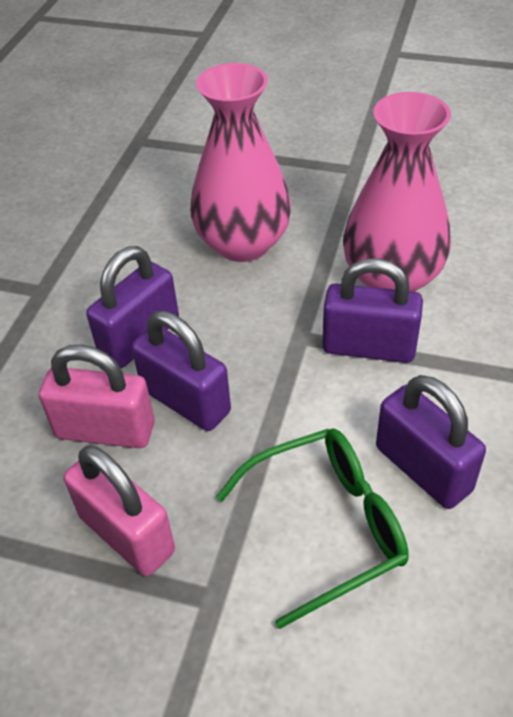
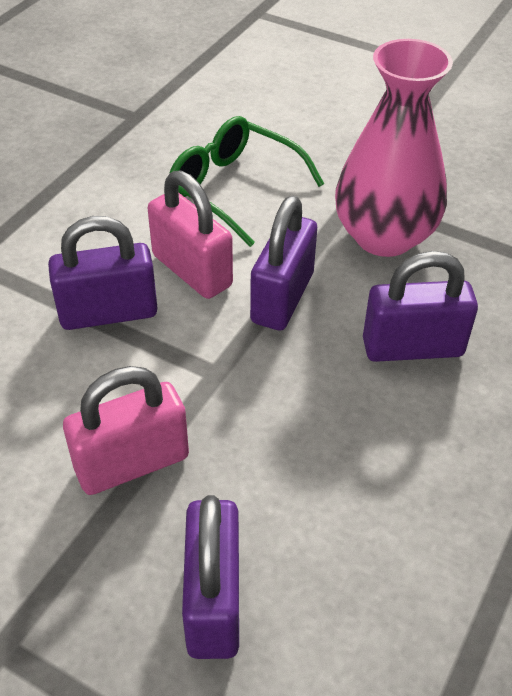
pink vase: [190,63,291,262] [343,92,451,292] = 2 -> [335,39,453,257] = 1

